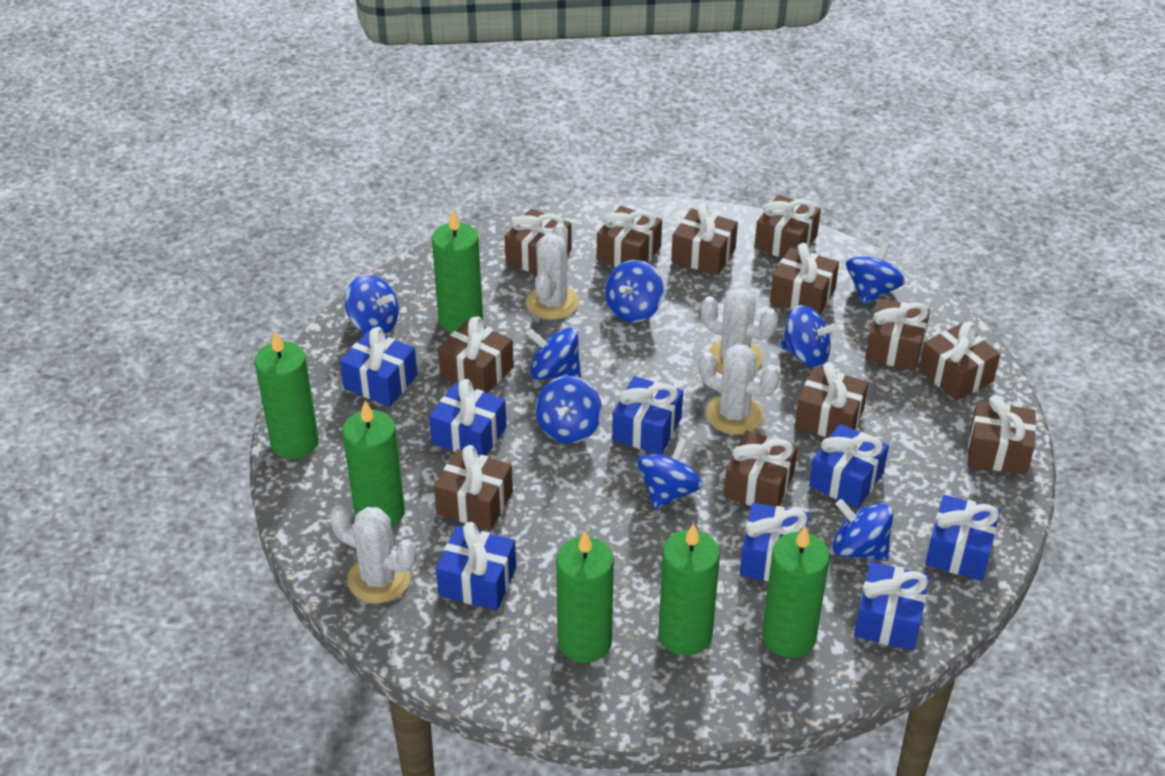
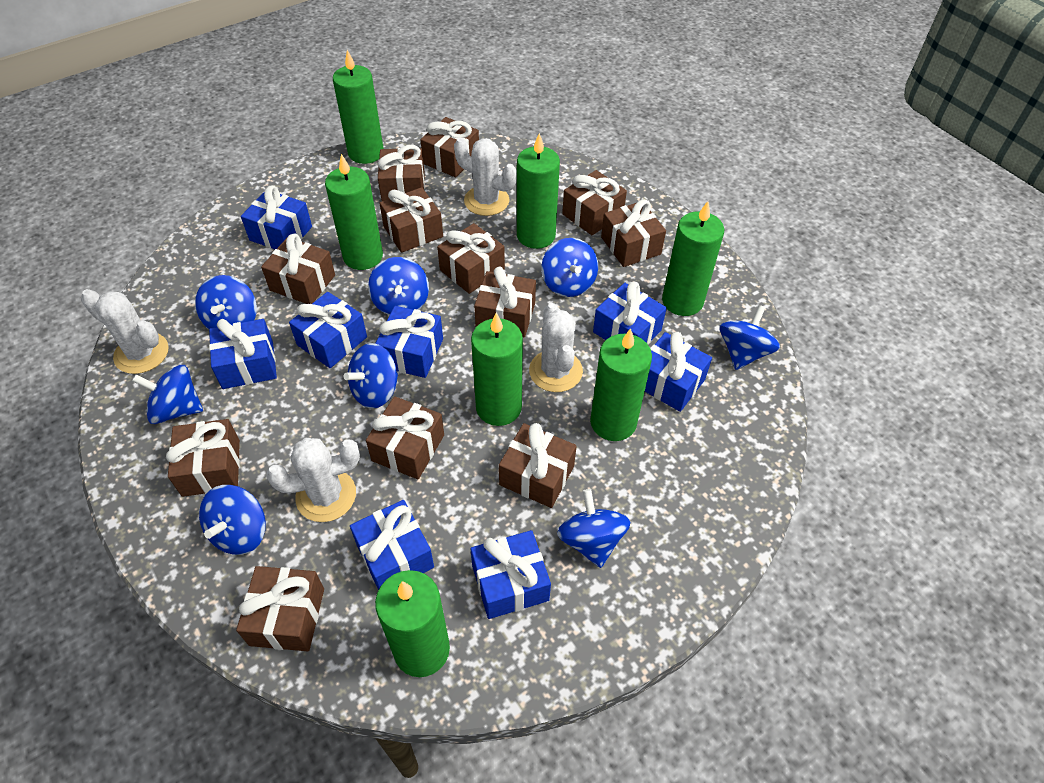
green candle: [255,331,319,459] [342,401,405,527] [432,210,483,333] [556,531,614,663] [659,523,720,655] [762,526,830,658] = 6 -> [325,154,383,270] [333,50,384,164] [375,570,450,677] [471,312,523,426] [517,133,560,249] [590,328,652,441] [662,201,724,316] = 7

